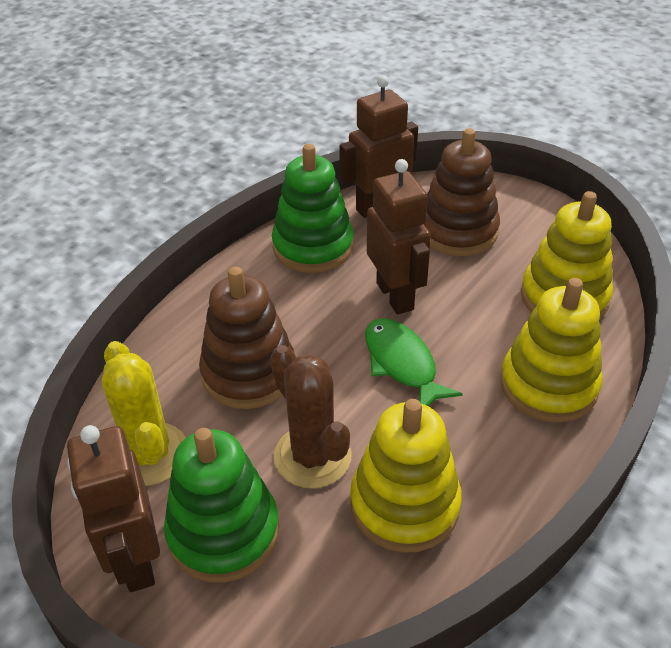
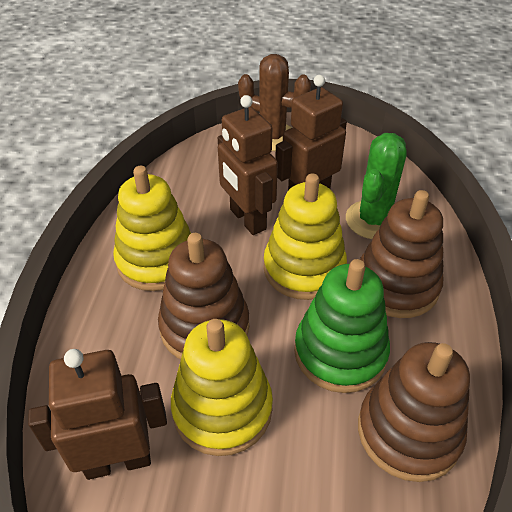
brown stacking toy: [199,267,295,409] [424,128,500,256] = 2 -> [158,233,249,360] [358,342,470,482] [360,190,443,318] = 3
green cactus: none = 0 -> [346,133,406,239] = 1
green fish: [365,318,463,406] = 1 -> none = 0
green stacking toy: [164,428,279,583] [272,144,354,273] = 2 -> [294,259,390,393] = 1
yellow cactus: [102,341,186,486] = 1 -> none = 0

